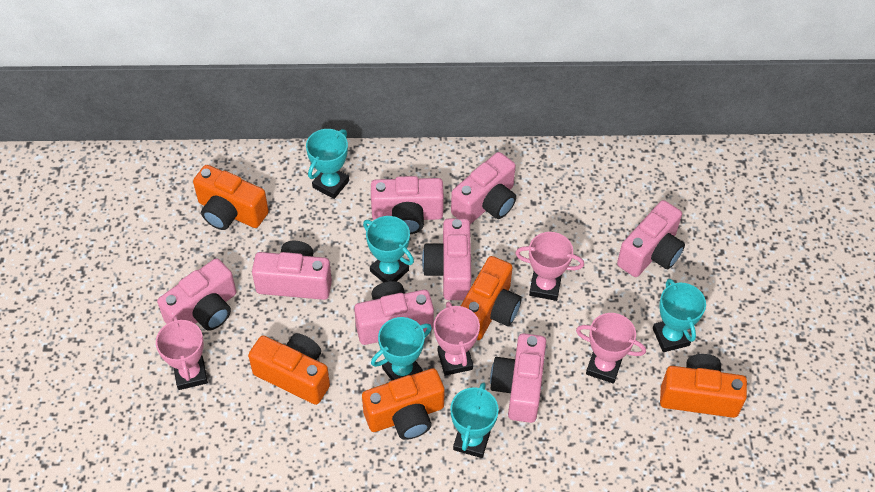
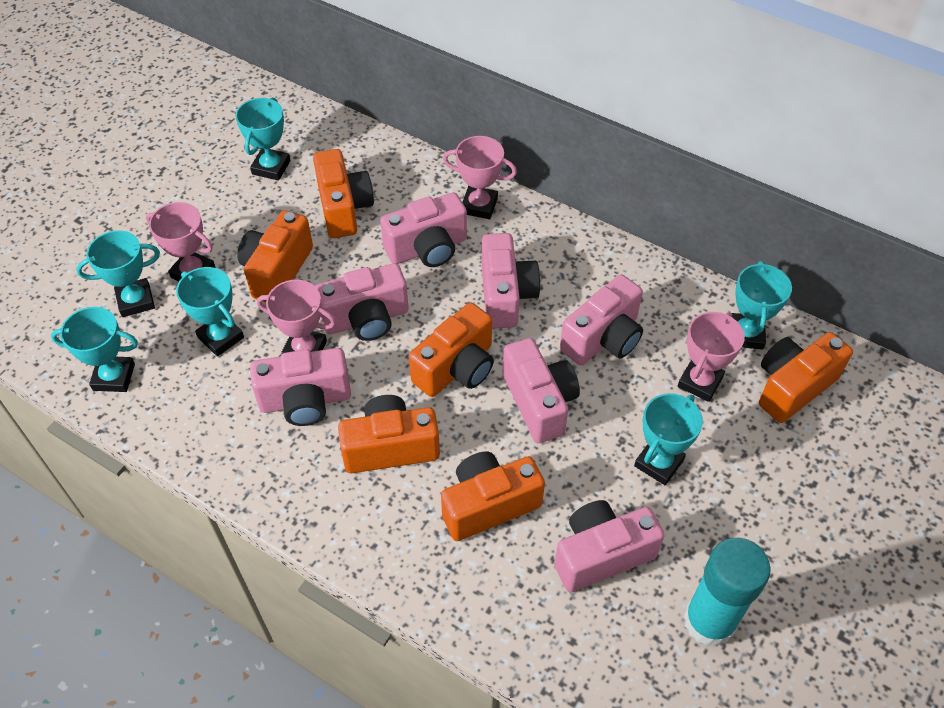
orange camera: [193,165,269,230] [248,333,330,405] [362,368,445,440] [461,256,522,340] [660,354,747,418] = 5 -> [237,210,313,302] [313,149,374,238] [338,395,440,473] [409,303,494,397] [441,451,545,541] [759,332,853,423] = 6
pink camera: [157,258,236,331] [252,241,332,300] [354,281,434,345] [371,176,444,234] [422,218,471,300] [451,152,516,224] [490,333,546,423] [617,200,685,277] = 8 -> [250,348,351,426] [315,263,408,341] [380,192,467,267] [481,233,541,329] [503,338,580,443] [554,500,665,592] [560,274,643,365] = 7
turquoise glue stick: none = 0 -> [684,538,771,647] = 1
turquoise trophy: [306,129,349,199] [363,216,414,283] [371,317,432,380] [450,382,499,458] [653,279,706,352] = 5 -> [51,307,138,392] [76,230,160,317] [176,267,244,356] [235,97,291,181] [634,393,703,485] [732,261,792,350] = 6

